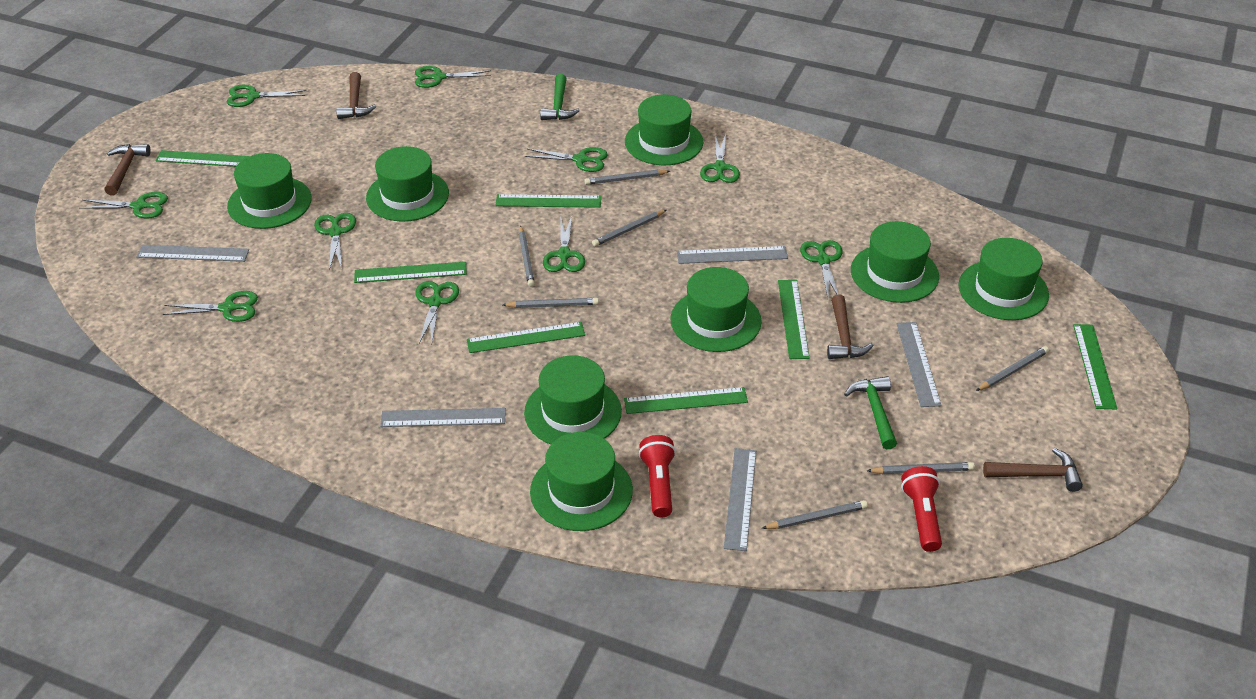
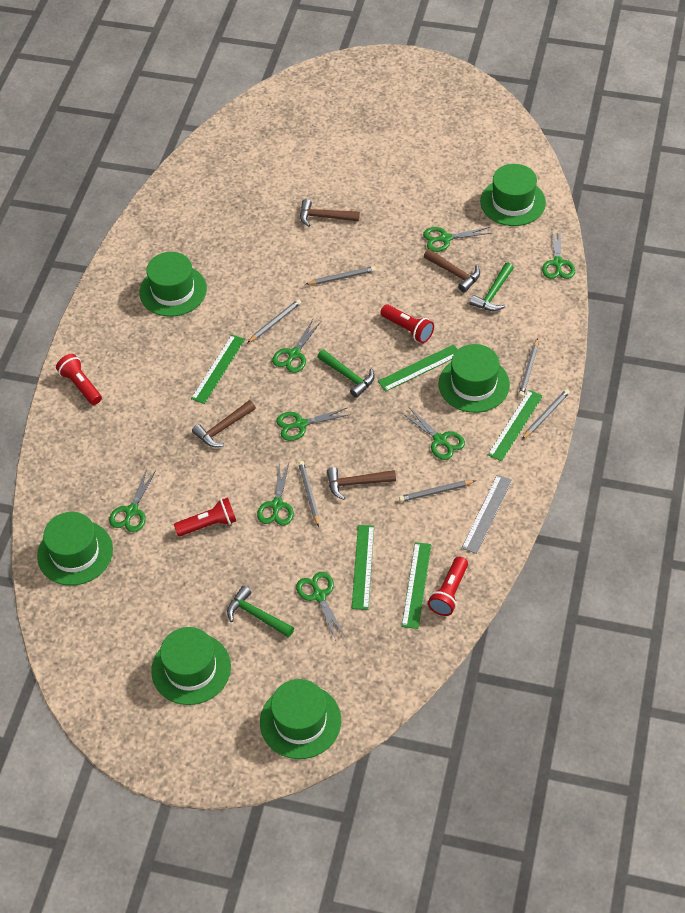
green hammer: [540,74,580,120] [844,376,897,449] = 2 -> [227,586,294,638] [317,349,374,398] [470,262,514,311] = 3
green hat: [227,153,312,229] [366,146,449,222] [524,355,622,444] [530,432,633,531] [625,95,703,165] [670,267,762,352] [851,221,939,303] [958,238,1049,320] = 8 -> [37,512,113,586] [139,252,207,317] [151,627,231,705] [260,679,341,759] [439,344,510,413] [480,164,546,226] = 6
green ruler: [155,150,250,167] [354,262,467,283] [467,322,585,353] [495,194,601,208] [624,387,748,414] [778,280,810,359] [1073,324,1117,410] = 7 -> [191,335,245,404] [352,525,374,610] [378,344,458,392] [402,542,431,629] [488,390,543,461] = 5
green scissors: [80,192,168,219] [163,291,258,322] [227,85,306,107] [314,213,356,270] [415,66,491,88] [416,281,459,344] [525,147,608,172] [543,216,585,272] [700,134,740,183] [800,240,842,298] = 10 -> [109,468,156,532] [257,463,294,525] [272,319,321,373] [276,407,351,441] [296,572,346,641] [402,406,465,460] [423,227,491,252] [542,227,575,279] = 8
grey pencil: [503,298,599,308] [519,225,535,287] [584,170,670,185] [592,210,666,247] [761,500,868,529] [867,462,975,474] [976,346,1049,391] = 7 -> [247,299,301,343] [298,461,319,527] [306,266,376,285] [399,480,475,502] [518,338,538,397] [522,389,570,439] = 6
grey ruler: [136,245,249,262] [380,408,506,427] [677,246,788,264] [724,448,756,551] [896,322,942,407] = 5 -> [462,475,512,554] = 1
red flashlight: [639,435,676,518] [901,466,942,552] = 2 -> [56,354,102,405] [174,497,236,536] [380,304,434,343] [428,557,468,616] = 4

